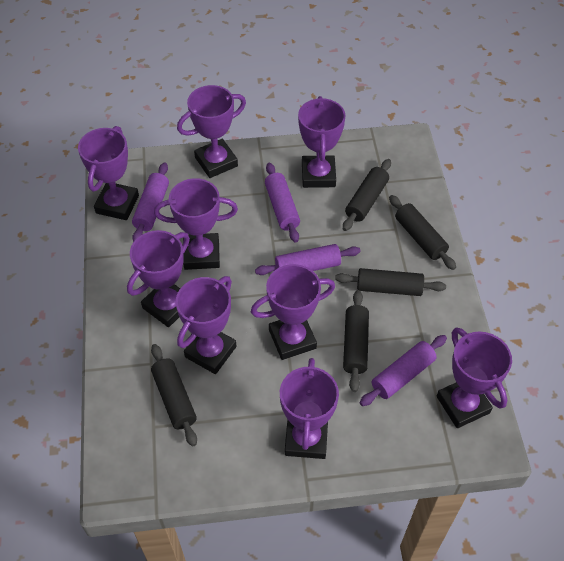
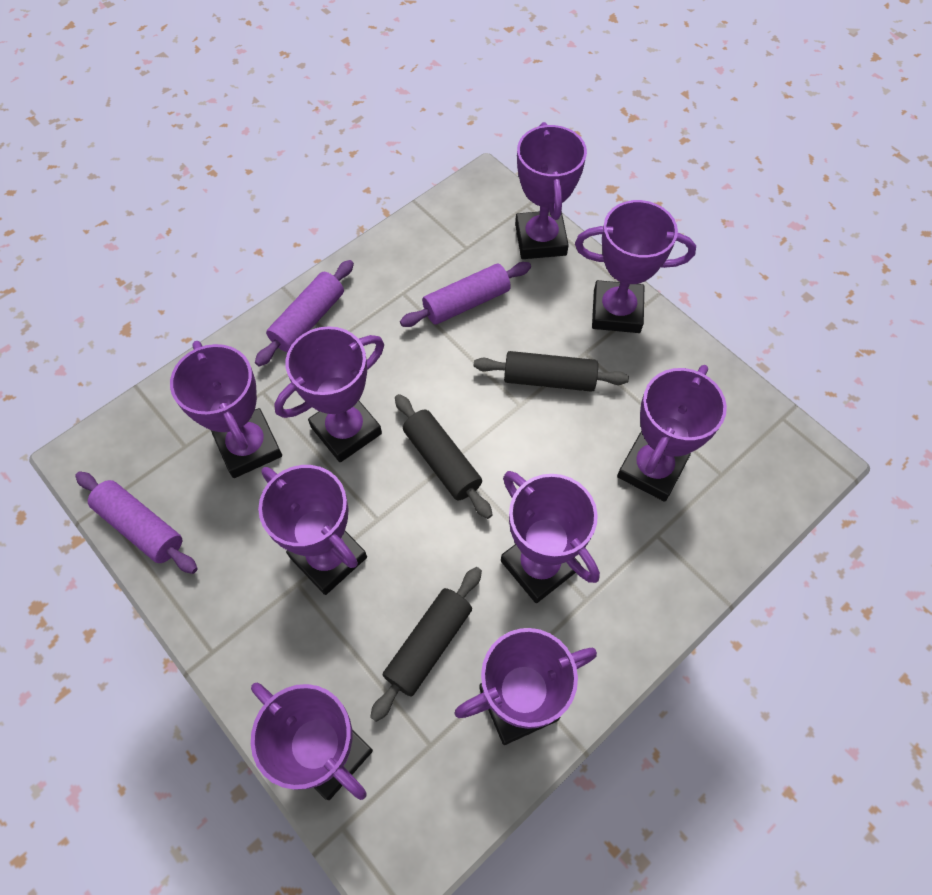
black rolling pin: [151,344,197,446] [335,268,446,296] [343,159,391,231] [343,290,369,392] [389,195,456,270] = 5 -> [370,567,482,722] [395,394,493,519] [474,351,629,392] = 3
purple rolling pin: [132,162,169,242] [255,244,361,275] [265,163,300,243] [360,335,447,406] = 4 -> [75,471,198,574] [255,260,354,367] [400,262,531,327] = 3

